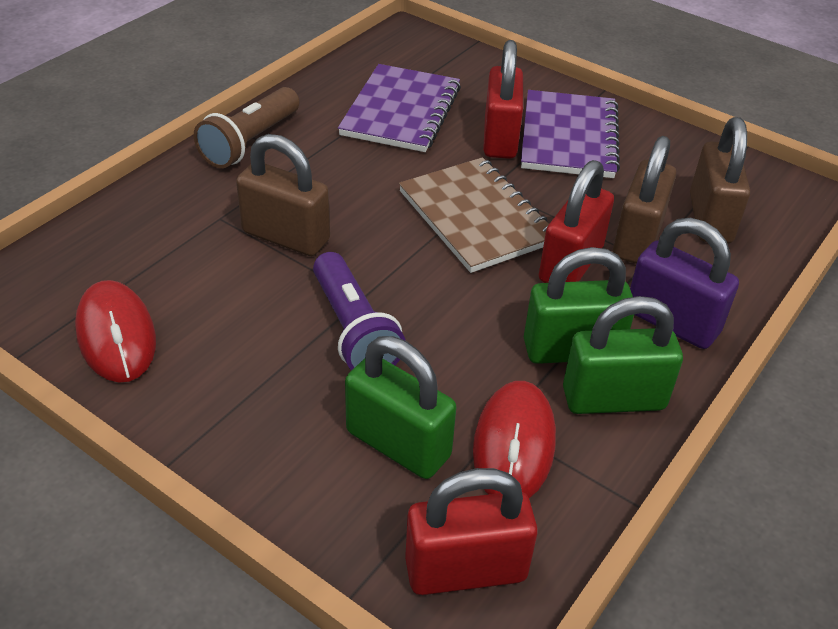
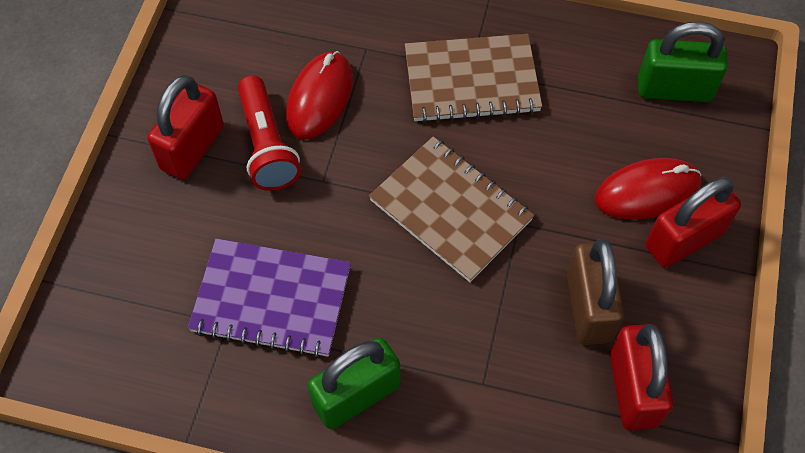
brown flashlight: [194,87,300,168] = 1 -> none = 0
brown notebook: [399,157,549,273] = 1 -> [369,136,534,282] [405,34,542,123] = 2
brown padlock: [236,134,330,256] [613,136,676,264] [690,117,750,244] = 3 -> [567,239,624,345] = 1
green padlock: [345,336,456,479] [524,247,634,364] [563,296,683,414] = 3 -> [307,338,400,429] [638,21,728,102] = 2
purple flashlight: [313,252,406,371] = 1 -> none = 0
purple notebook: [338,64,461,152] [521,90,620,178] = 2 -> [188,238,351,358] = 1
purple padlock: [630,218,739,349] = 1 -> none = 0
red flashlight: none = 0 -> [238,75,301,191] = 1

